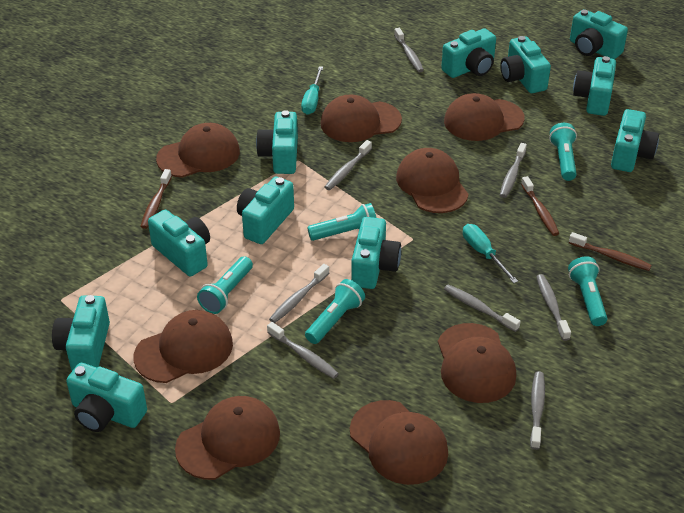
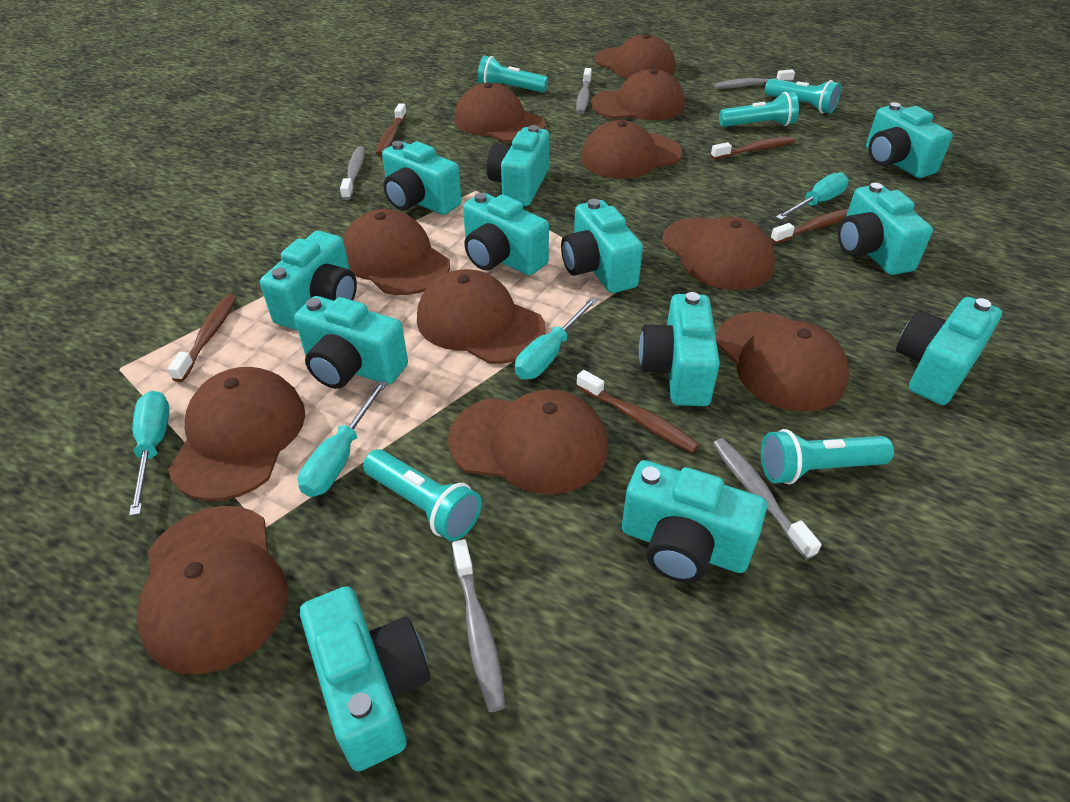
brown cap: [134,310,233,383] [156,123,240,178] [175,396,280,480] [320,95,402,142] [350,400,448,485] [396,148,469,213] [438,323,516,403] [444,93,525,141] = 8 -> [136,506,287,674] [168,367,305,501] [343,209,450,295] [417,269,546,364] [448,389,608,494] [454,83,545,142] [581,120,682,179] [591,69,685,120] [594,34,675,79] [662,217,775,290] [716,312,849,412] = 11
brown toothbrush: [140,169,172,229] [521,176,559,236] [569,232,652,271] = 3 -> [168,294,237,382] [375,103,407,156] [576,370,699,453] [711,137,795,160] [770,208,849,244] = 5
grey toothbrush: [267,322,339,379] [269,264,329,323] [325,140,372,190] [394,28,424,72] [444,285,521,332] [500,143,527,198] [530,371,545,450] [536,274,571,341] = 8 -> [340,146,365,200] [452,539,505,712] [576,68,592,114] [713,438,822,560] [714,69,795,89] = 5
turquoise camera: [52,295,110,371] [66,363,147,432] [148,210,210,277] [237,177,294,244] [256,110,298,174] [351,217,401,289] [441,28,496,78] [500,36,551,93] [570,9,628,59] [573,56,616,116] [611,109,659,172] = 11 -> [260,231,357,330] [294,296,408,389] [300,586,430,771] [382,141,462,215] [463,193,549,276] [487,125,549,206] [561,199,643,293] [622,460,767,583] [639,292,720,406] [838,183,933,275] [866,102,953,178] [896,297,1002,405] = 12
turquoise screwdriver: [301,66,323,115] [463,224,518,283] = 2 -> [129,391,170,516] [298,380,387,497] [515,297,598,379] [776,172,849,220] = 4

